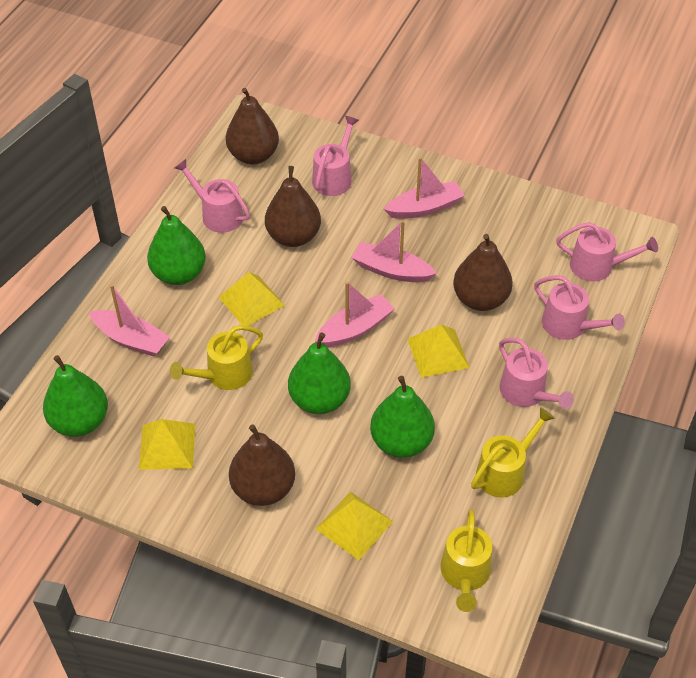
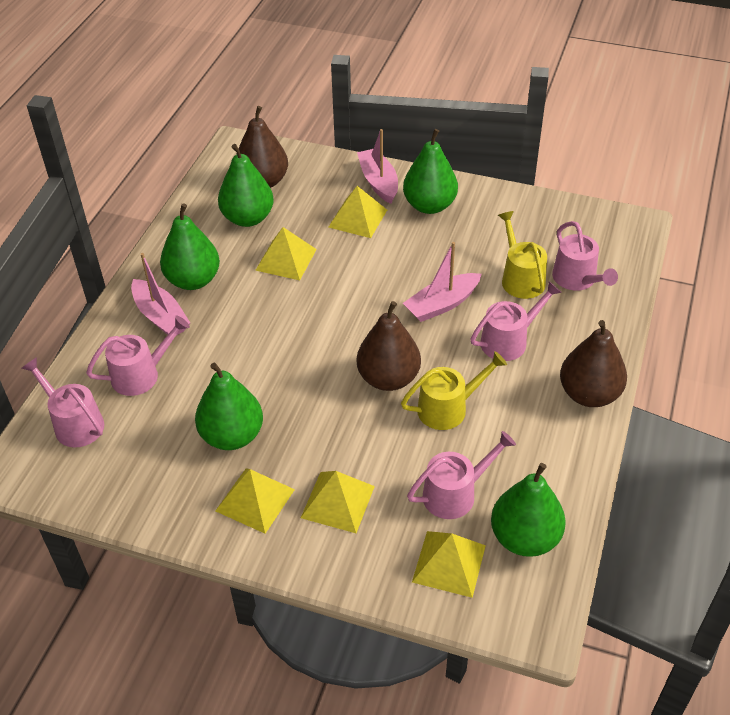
brown pear: [226,88,279,164] [229,424,295,506] [265,166,321,247] [453,234,513,311] = 4 -> [236,106,288,188] [357,301,421,391] [560,320,627,407] = 3
green pear: [43,355,108,437] [147,206,206,285] [288,333,351,414] [370,376,435,458] = 4 -> [160,203,220,290] [195,363,263,450] [218,144,274,227] [403,129,458,214] [491,463,566,557] = 5
pink boat: [89,284,170,356] [315,282,395,347] [352,220,437,282] [384,157,464,219] = 4 -> [131,253,190,335] [357,129,398,204] [403,242,482,322] = 3
yellow pyramid: [139,419,195,470] [218,272,285,326] [316,492,394,560] [408,325,470,378] = 4 -> [215,468,295,534] [255,227,317,280] [301,471,375,533] [329,186,387,238] [412,531,486,598] = 5
yellow watering can: [170,325,263,390] [440,509,492,612] [471,407,555,497] = 3 -> [401,351,507,430] [498,211,547,299] = 2

